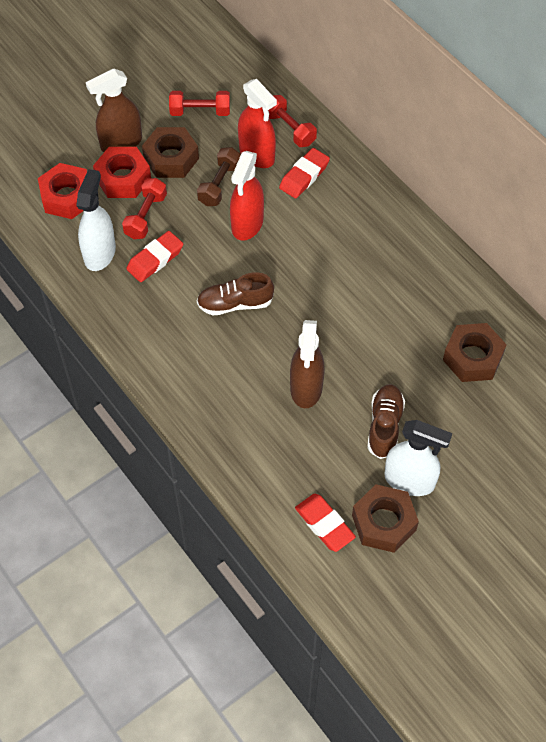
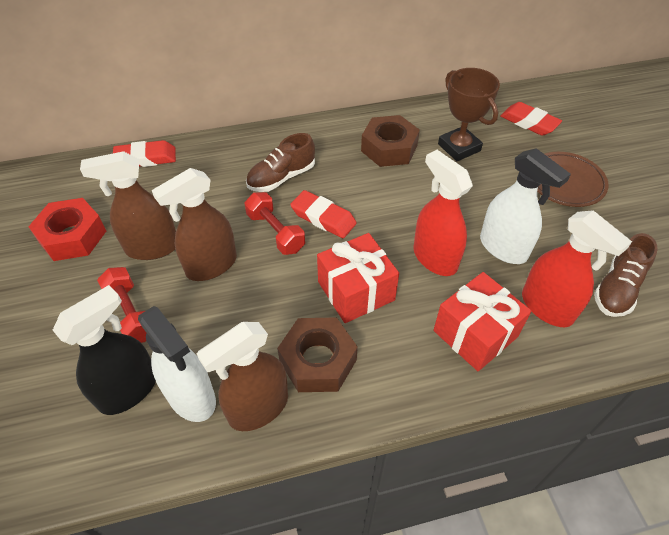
black spray bottle: none = 0 -> [53,285,156,415] = 1
brown dumbbell: [197,147,241,206] = 1 -> none = 0
brown nut: [142,127,199,178] [352,484,419,553] [443,323,507,382] = 3 -> [277,317,358,392] [361,115,420,167] = 2
brown plate: none = 0 -> [537,152,609,207] = 1
brown spray bottle: [86,69,142,152] [290,320,324,408] = 2 -> [80,151,176,260] [152,168,237,281] [197,322,288,431] = 3
brown trophy: none = 0 -> [438,68,500,161] = 1
red dumbbell: [122,178,167,239] [169,91,230,116] [268,95,317,147] = 3 -> [97,267,146,343] [244,192,305,255] = 2
red gift: none = 0 -> [317,233,399,323] [433,272,531,371] = 2
red nut: [38,163,87,219] [93,147,151,198] = 2 -> [28,198,106,261] = 1

